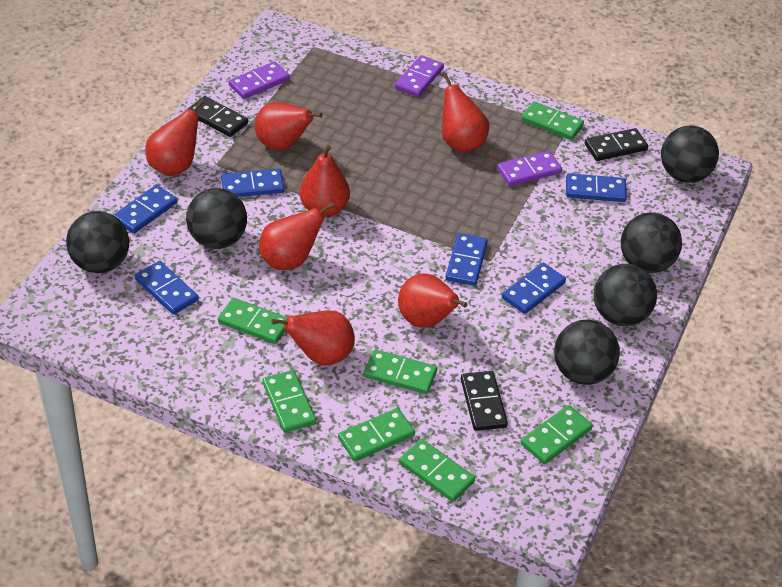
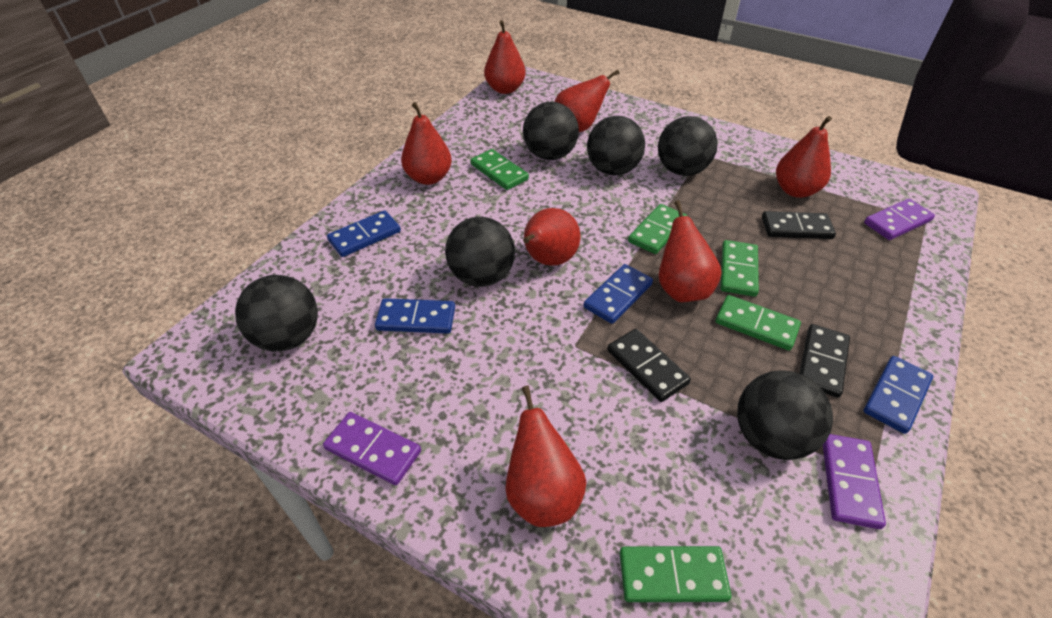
blue domino: [114,185,177,234] [135,261,199,315] [221,169,284,197] [446,233,488,286] [502,263,566,314] [566,173,627,202] = 6 -> [327,210,401,257] [375,298,455,334] [583,264,653,324] [864,356,933,434] = 4
green domino: [218,298,287,344] [263,370,316,433] [338,408,415,461] [364,349,437,394] [399,439,475,502] [521,102,584,140] [521,405,593,464] = 7 -> [471,149,529,190] [620,546,732,602] [628,204,687,254] [716,295,801,351] [721,240,759,297] = 5

